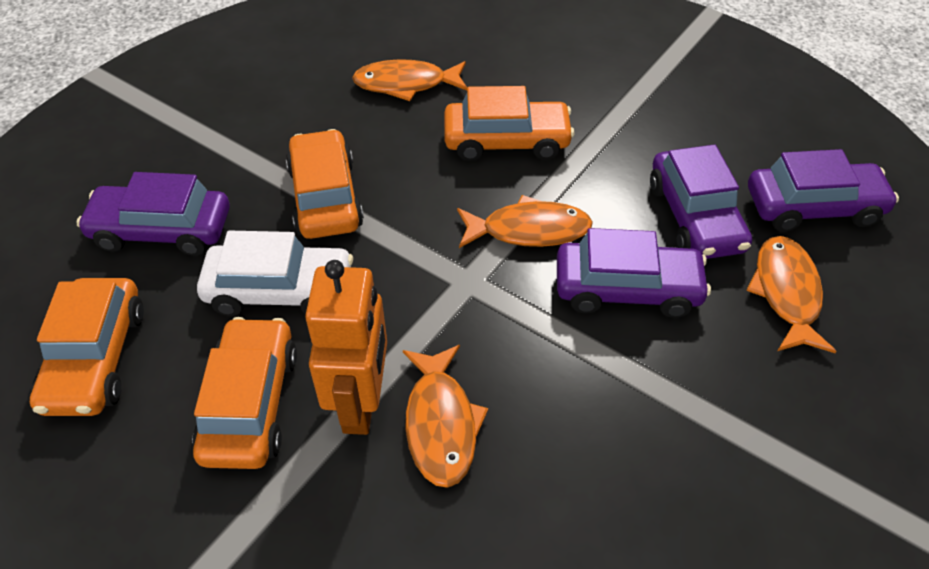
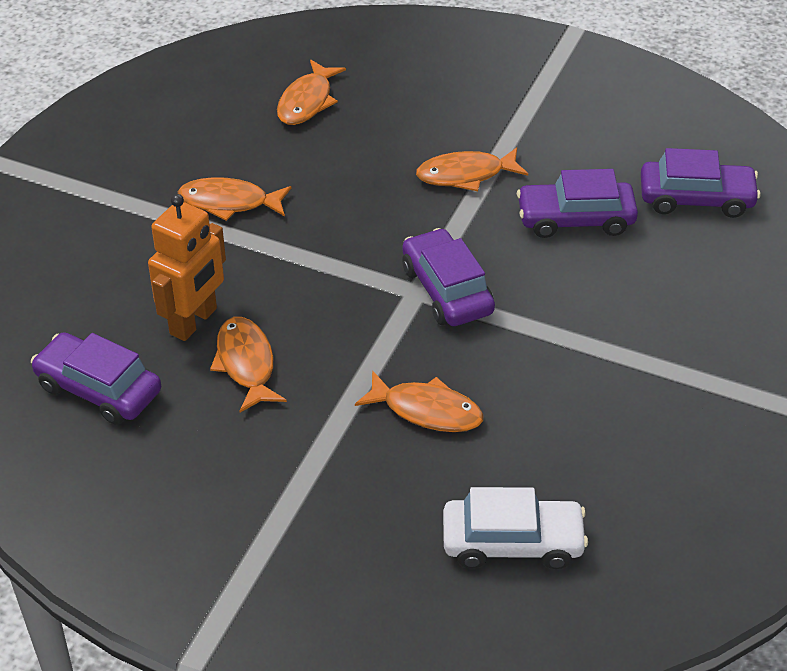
orange car: [30,278,144,416] [192,317,297,469] [286,129,364,239] [444,86,575,161] = 4 -> none = 0
orange fish: [352,59,467,101] [403,345,488,488] [457,195,593,248] [746,236,836,353] = 4 -> [178,177,291,221] [210,317,287,412] [277,60,346,125] [355,370,484,432] [416,147,528,191] = 5

